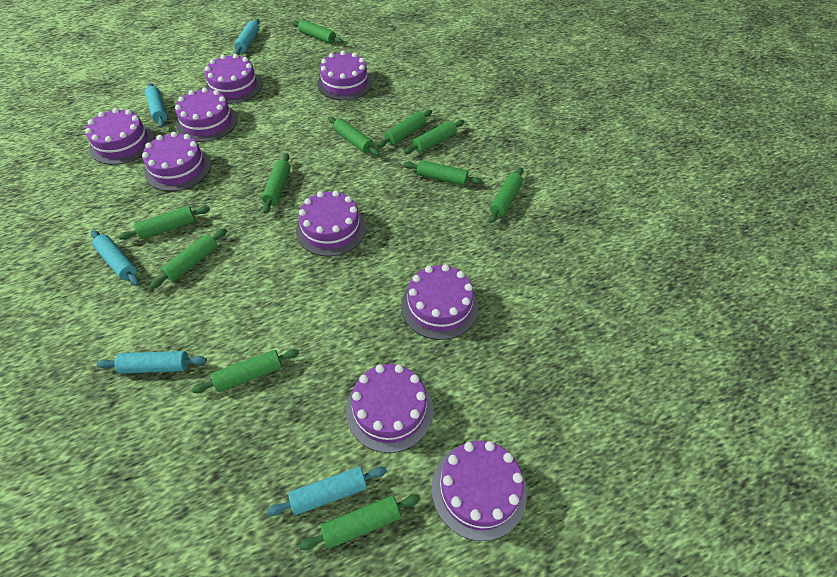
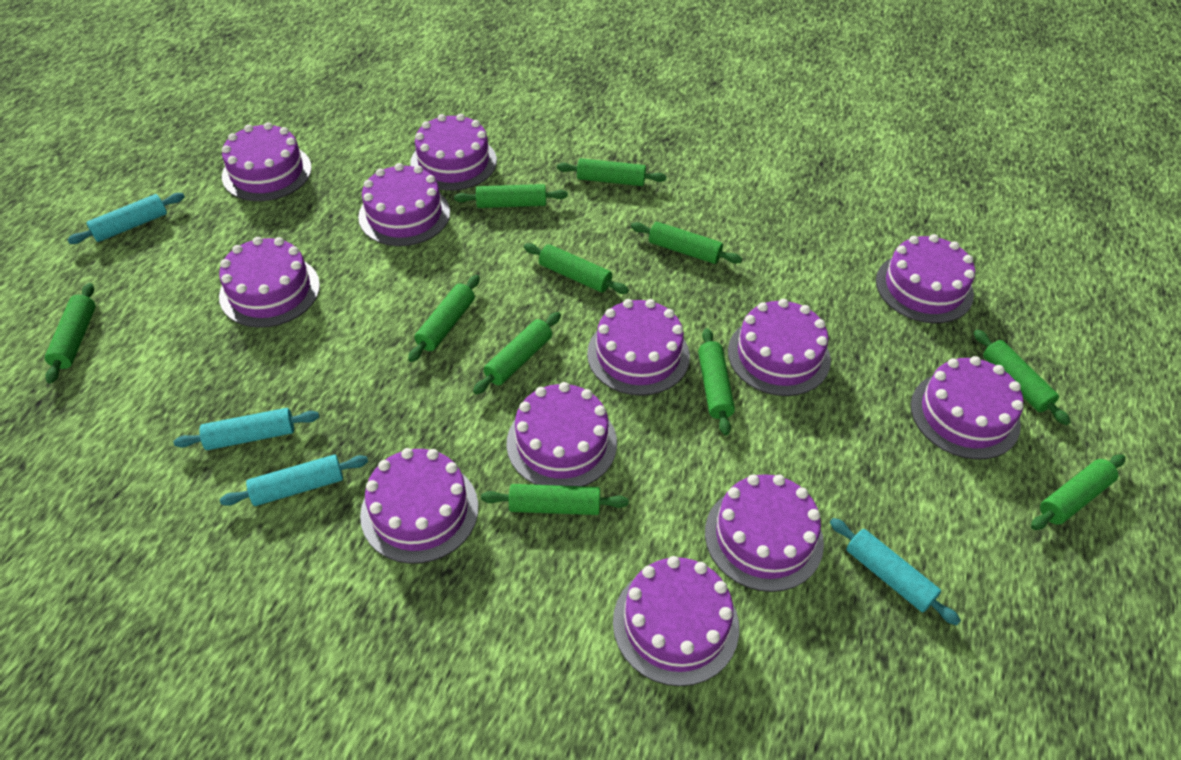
purple cake: [85,108,155,165] [142,132,211,191] [175,88,238,142] [205,54,262,104] [296,190,366,256] [317,51,372,100] [346,364,434,453] [401,264,478,340] [432,441,527,541] = 9 -> [219,237,320,328] [222,122,312,201] [358,163,450,246] [360,448,479,564] [410,114,497,191] [507,382,617,486] [587,299,690,396] [613,556,739,686] [705,474,824,592] [728,299,831,396] [876,234,975,323] [911,356,1024,460] = 12
turquoise rolling pin: [91,230,139,285] [97,351,207,374] [145,83,167,127] [234,19,260,55] [267,466,387,516] = 5 -> [67,193,185,244] [173,408,319,450] [220,455,368,506] [830,518,961,625] = 4

